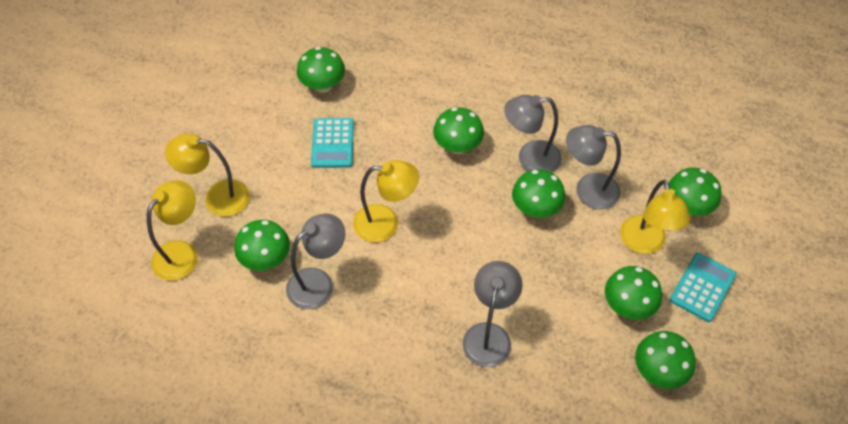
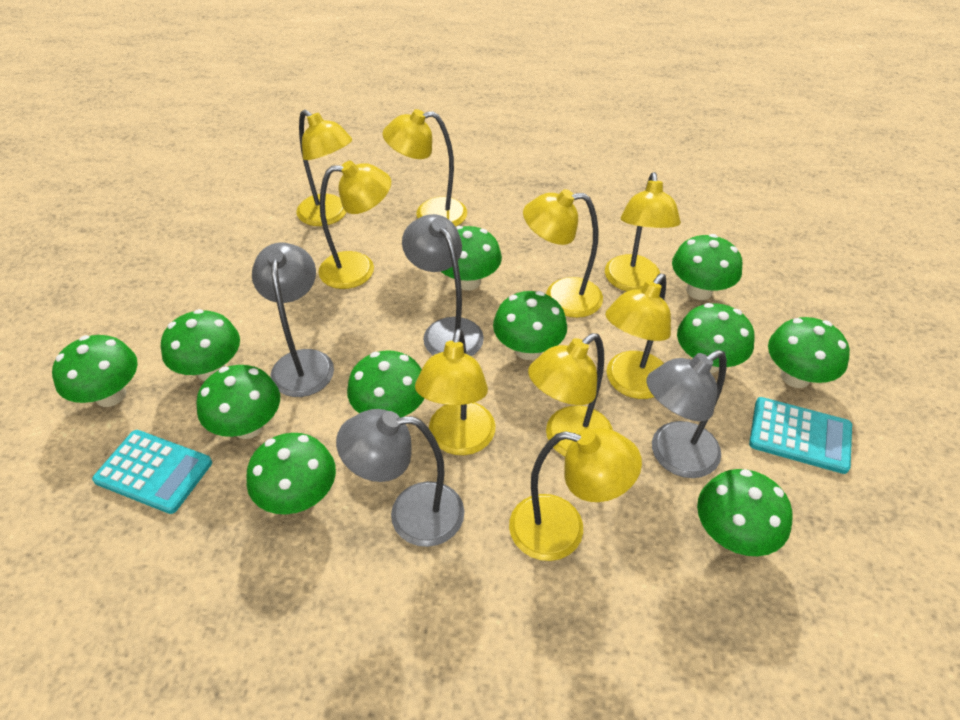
green mushroom: [234,220,290,271] [297,47,345,93] [433,107,484,154] [512,169,565,218] [605,266,662,320] [635,331,696,389] [669,168,722,216] = 7 -> [52,335,138,407] [161,309,240,381] [196,365,280,439] [246,433,336,514] [347,350,424,418] [441,226,502,291] [493,291,567,360] [672,234,742,300] [677,303,754,373] [697,469,792,556] [768,317,850,388] = 11
yellow lamp: [147,180,198,281] [165,133,250,217] [353,160,419,242] [620,180,691,254] = 4 -> [296,110,352,226] [318,161,391,289] [383,109,467,227] [415,328,496,455] [509,428,642,561] [523,189,603,318] [528,333,613,456] [605,172,681,291] [605,274,671,399] = 9

